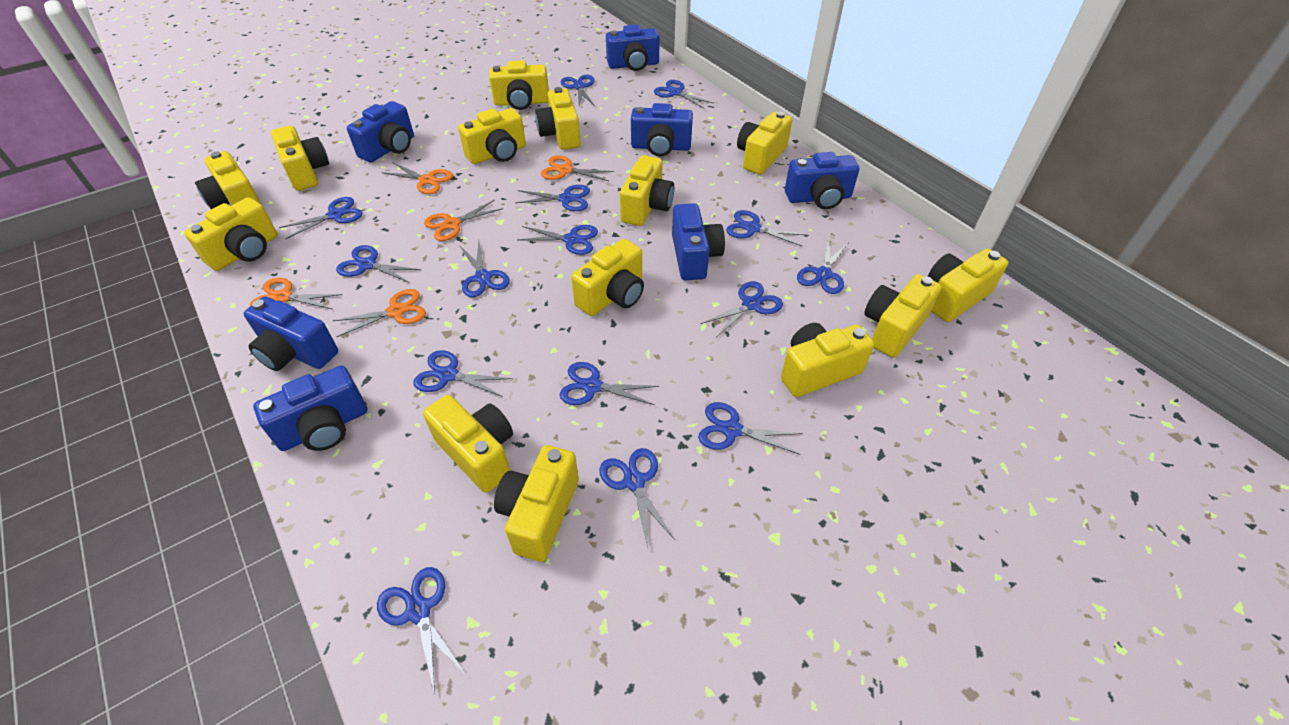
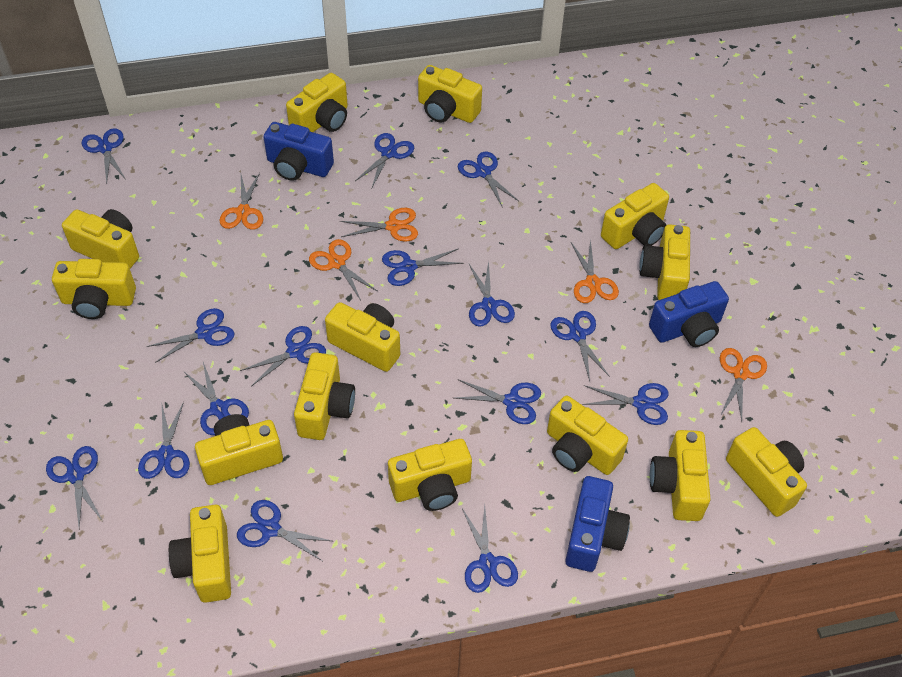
blue camera: [244,296,338,371] [253,365,367,451] [347,101,414,163] [606,25,660,71] [631,103,693,156] [672,203,725,281] [785,152,859,209] = 7 -> [263,122,334,181] [565,476,630,572] [649,281,729,347] = 3

